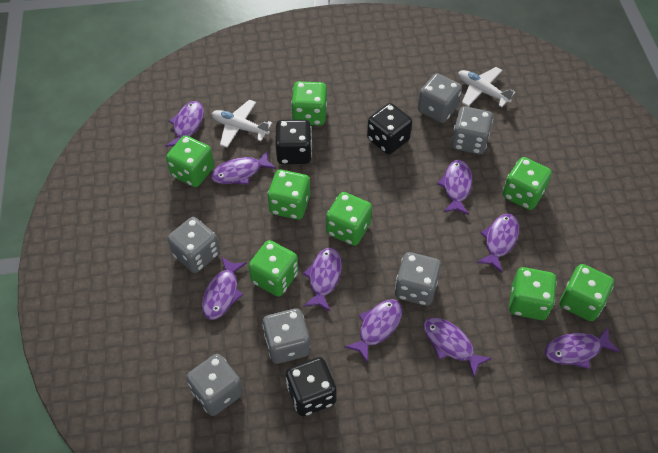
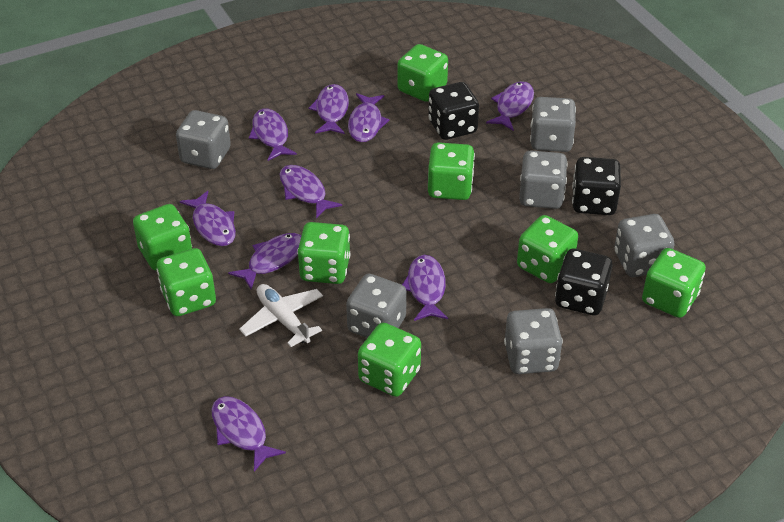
white plane: [212,100,272,148] [458,67,516,107] = 2 -> [239,284,323,347] = 1

